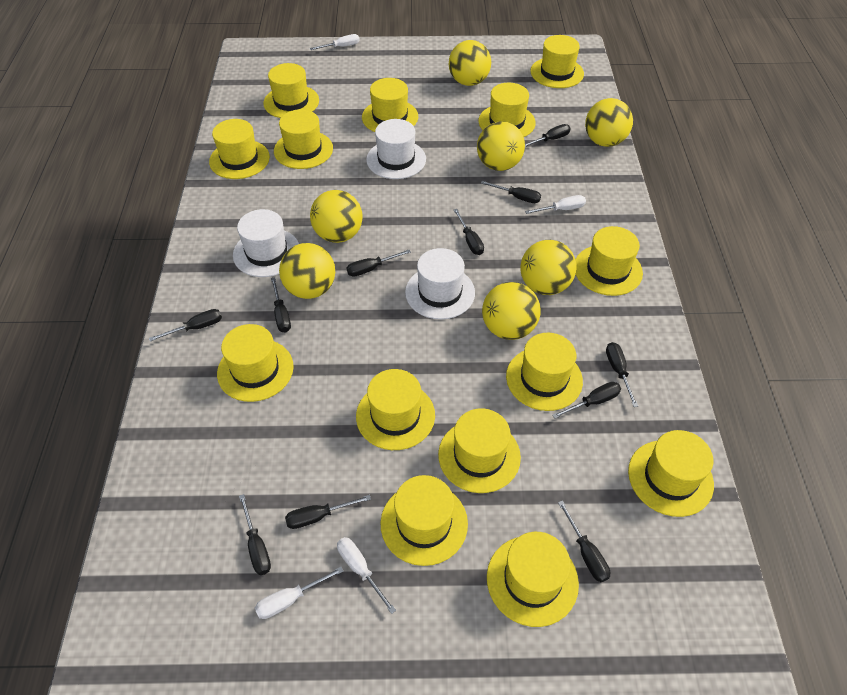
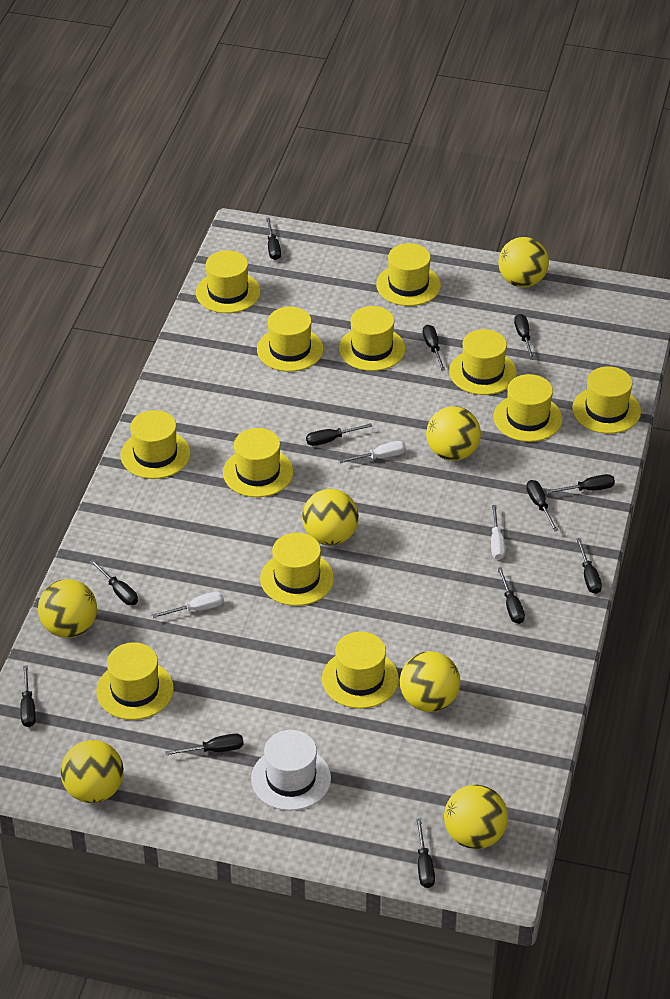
black screwdriver: [149,309,222,342] [239,494,271,575] [271,277,291,332] [285,495,371,529] [346,250,411,277] [454,209,484,255] [481,181,541,203] [525,124,571,147] [552,382,621,419] [558,501,610,582] [606,342,638,407] = 11 -> [20,665,36,727] [90,559,138,605] [165,734,244,756] [266,218,281,260] [306,423,372,446] [416,818,435,888] [423,325,445,371] [497,567,525,624] [514,314,534,360] [526,480,558,532] [546,474,615,494] [576,538,602,594] = 12
white hat: [233,209,299,277] [366,119,426,179] [405,248,475,320] = 3 -> [251,730,331,811] = 1
white screwdriver: [255,567,343,619] [310,34,360,50] [337,537,396,614] [525,195,586,214] = 4 -> [152,592,224,618] [339,441,406,463] [491,505,505,560] = 3
yellow hat: [209,119,270,179] [217,324,294,402] [263,63,319,118] [274,109,333,169] [356,369,435,450] [362,78,418,132] [380,475,468,566] [438,408,521,493] [479,83,536,137] [487,532,579,627] [506,333,583,411] [530,35,584,88] [575,226,643,296] [628,430,714,517] = 14 -> [96,642,174,720] [121,410,190,479] [196,250,260,313] [223,428,293,497] [257,307,323,372] [260,532,334,606] [322,631,399,709] [339,306,405,371] [376,243,441,306] [449,329,517,395] [494,374,562,442] [572,366,641,434] = 12

